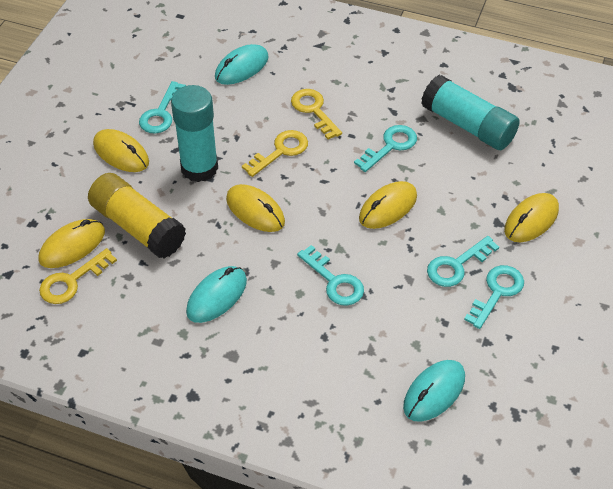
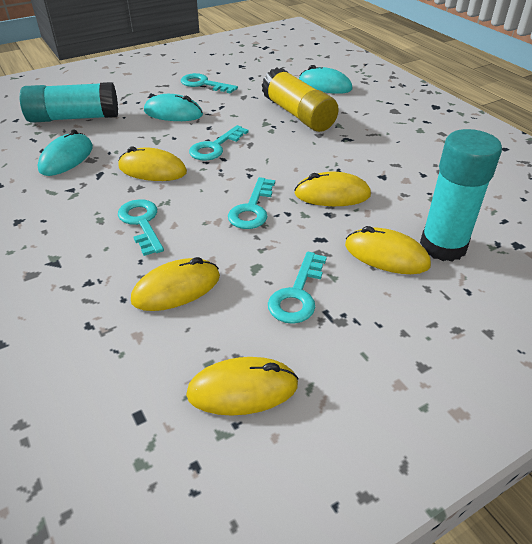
yellow key: [39,248,117,304] [242,130,308,177] [291,89,342,140] = 3 -> none = 0

